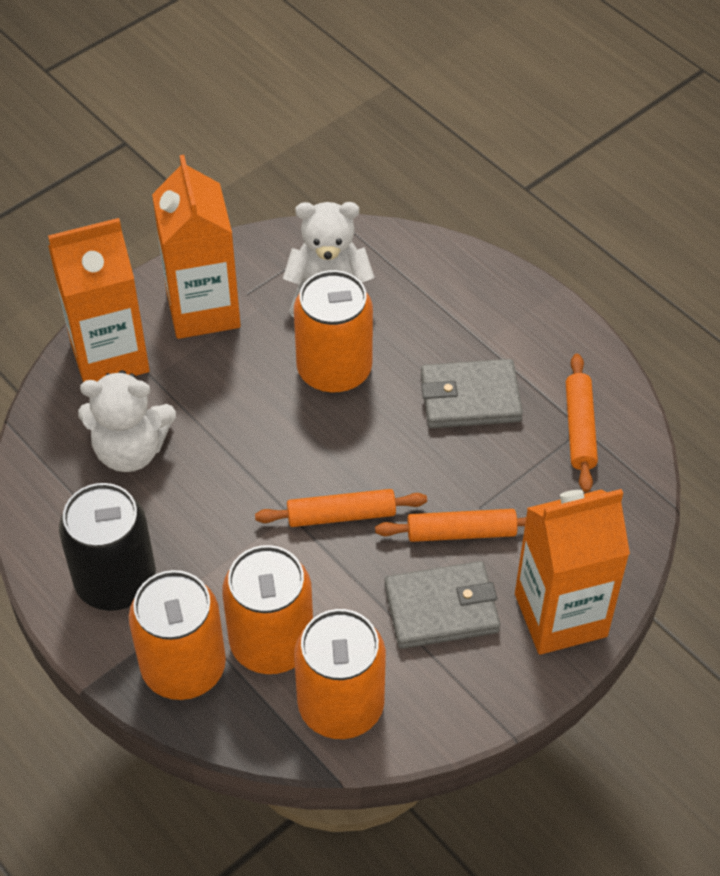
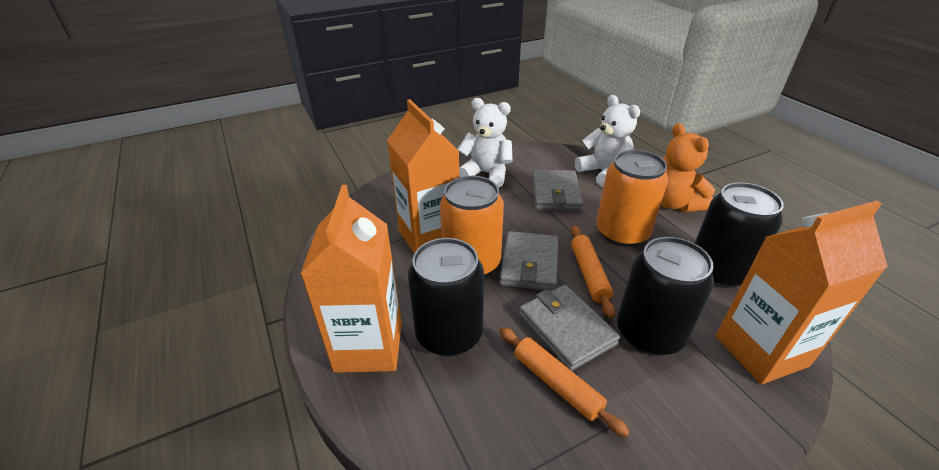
black can: [59,483,156,611] = 1 -> [408,238,484,357] [617,237,714,356] [695,182,784,288] = 3
grey wallet: [384,561,500,649] [421,359,523,428] = 2 -> [499,231,559,291] [519,285,620,371] [532,170,583,211] = 3
orange can: [129,570,226,700] [222,545,313,674] [294,270,373,394] [294,609,386,739] = 4 -> [440,176,504,277] [596,150,668,247] = 2
orange rolling pin: [255,489,427,527] [375,509,526,542] [566,354,598,492] = 3 -> [499,327,630,437] [571,225,615,318] = 2
orange teddy bear: none = 0 -> [661,123,715,212] = 1

